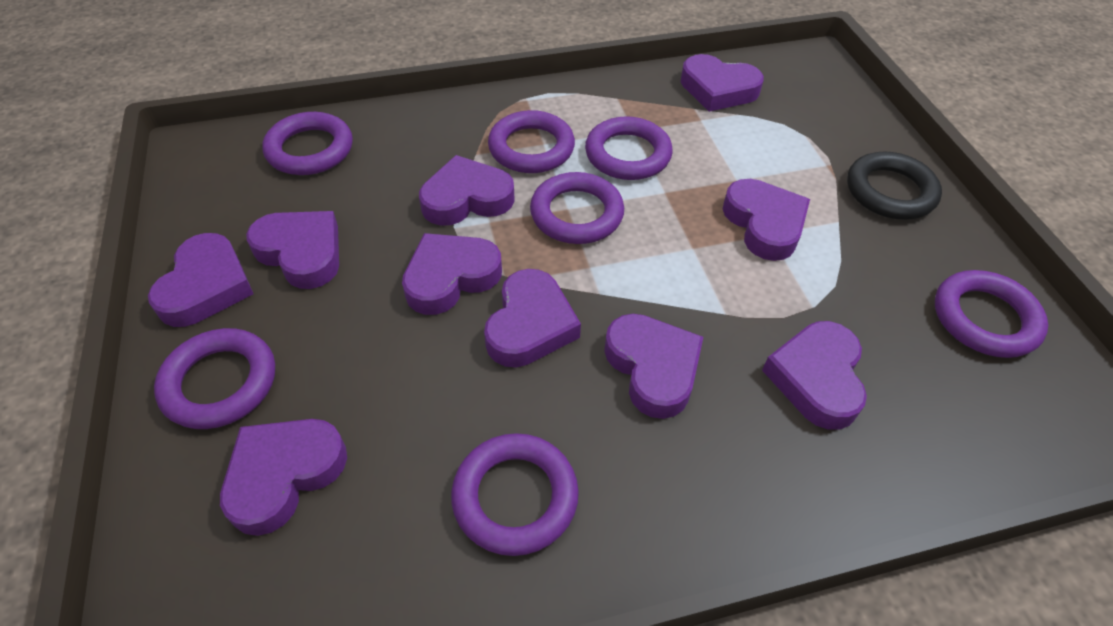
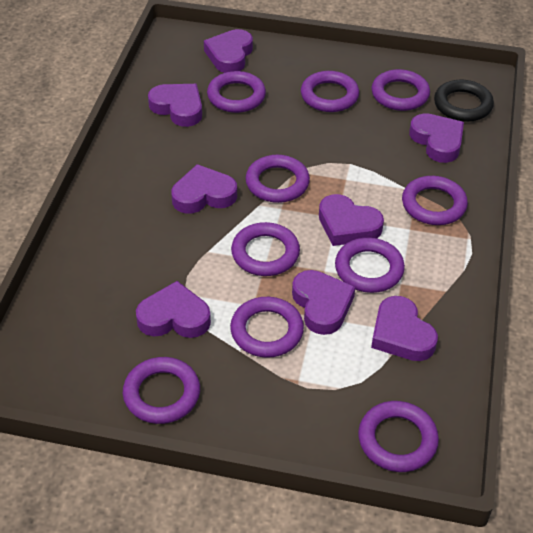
purple heart: [148,233,253,327] [220,419,347,536] [246,211,339,289] [402,233,502,315] [419,155,515,226] [484,269,581,368] [604,314,703,419] [681,54,764,112] [723,179,810,261] [762,321,867,430] = 10 -> [136,281,211,338] [148,84,202,127] [171,164,237,213] [204,29,253,73] [292,270,355,335] [319,194,384,246] [371,296,438,361] [409,113,464,163] = 8
purple ring: [154,328,275,429] [262,112,353,175] [451,433,579,556] [488,110,575,173] [530,172,624,244] [585,116,673,180] [935,270,1048,358] = 7 -> [123,357,200,424] [207,71,266,113] [230,297,304,358] [231,222,300,276] [245,155,310,203] [301,71,359,112] [335,238,405,293] [358,401,439,472] [372,69,430,111] [402,176,468,225] = 10

